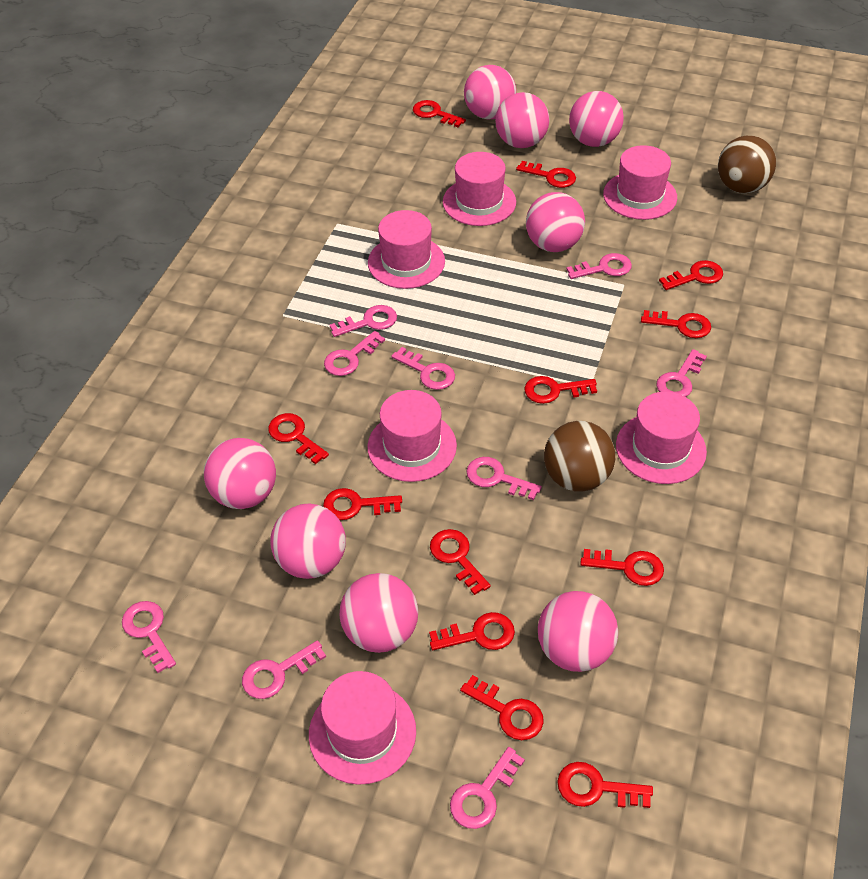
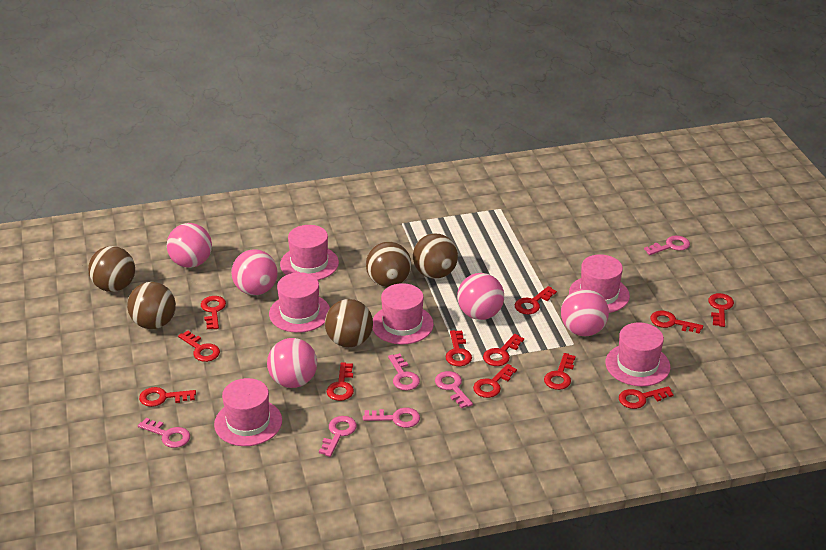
brown ball: [544,421,615,492] [718,136,776,193] = 2 -> [88,246,135,292] [127,282,176,329] [325,299,373,347] [366,242,411,287] [413,234,458,279] = 5
pink ball: [204,438,276,509] [270,504,346,579] [340,573,418,653] [464,65,516,120] [495,92,549,148] [526,192,585,252] [538,591,618,672] [569,91,624,147] = 8 -> [167,223,212,268] [231,250,278,295] [267,338,317,388] [457,273,504,320] [561,289,609,336] = 5
pink key: [122,601,176,673] [242,640,326,699] [324,331,385,376] [330,305,397,337] [391,347,455,390] [450,747,525,829] [466,457,542,500] [566,253,632,279] [656,349,707,397] = 9 -> [138,418,190,448] [319,416,357,457] [363,408,420,428] [388,353,420,391] [435,371,473,409] [644,235,690,255] = 6

